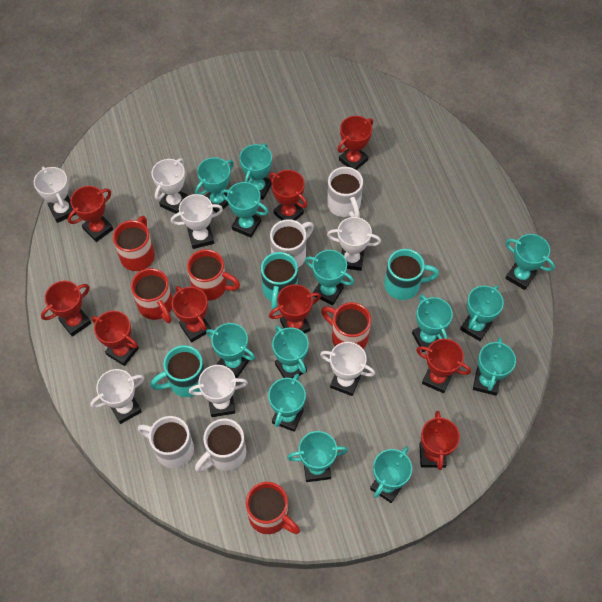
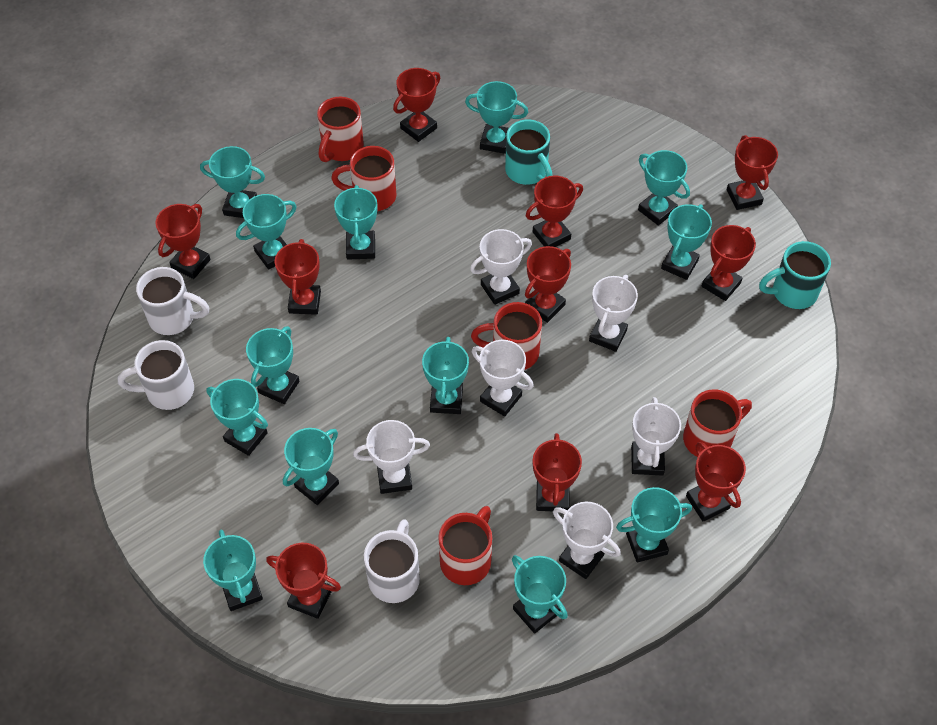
red trophy: [41,281,91,337] [68,186,113,242] [91,311,139,366] [172,286,211,342] [269,170,307,221] [269,284,321,333] [337,116,373,170] [416,339,471,393] [419,411,460,470] = 9 -> [155,204,211,279] [266,543,341,619] [275,239,321,315] [393,68,440,142] [525,246,571,323] [526,176,583,247] [533,433,582,511] [686,442,746,522] [702,225,756,301] [727,135,778,210] = 10
turquoise mug: [150,345,205,397] [261,252,298,310] [385,249,439,300] = 3 -> [505,120,552,185] [759,241,831,309] = 2
white mug: [138,416,194,468] [195,419,246,472] [270,219,314,268] [327,167,363,218] = 4 -> [118,340,194,410] [136,267,209,335] [364,519,420,603] = 3
white trophy: [34,167,77,223] [90,369,144,424] [152,158,189,214] [171,194,223,249] [189,365,248,417] [320,342,375,396] [327,217,381,271] = 7 -> [353,420,430,494] [470,229,532,305] [472,340,534,417] [553,502,621,579] [589,275,638,352] [631,397,681,476] = 6

